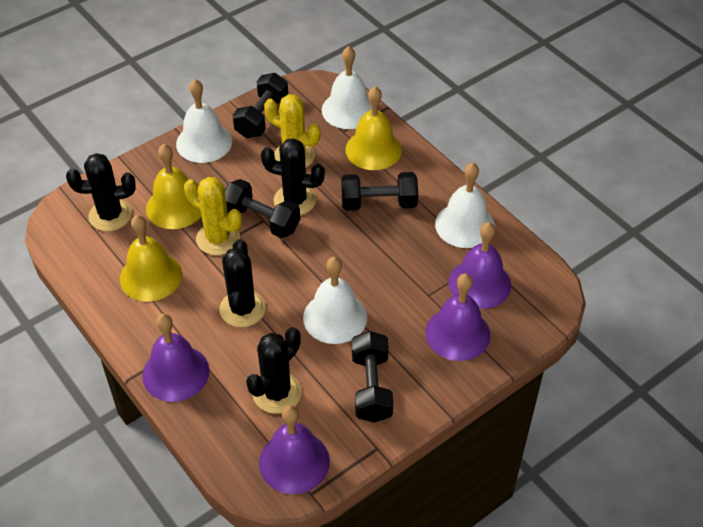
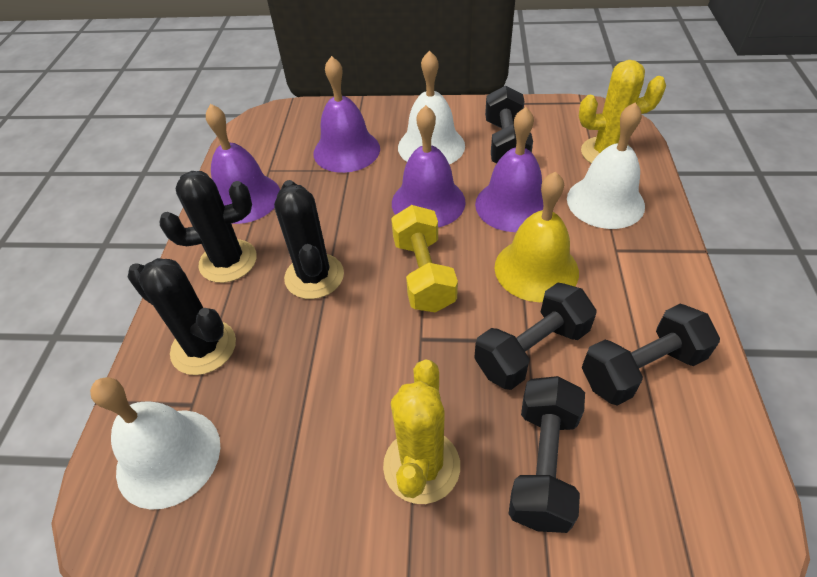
black cactus: [66,153,136,231] [219,239,266,327] [246,327,302,414] [261,138,325,215] = 4 -> [127,258,236,375] [160,171,257,283] [274,180,344,299] = 3
white bell: [176,79,232,163] [303,257,367,344] [322,46,371,129] [435,163,495,248] = 4 -> [90,377,220,510] [398,50,465,164] [567,102,645,229] = 3
yellow bell: [120,215,182,302] [146,144,201,229] [345,86,402,170] = 3 -> [495,171,579,302] = 1
yellow dumbbell: none = 0 -> [391,205,458,313] = 1

